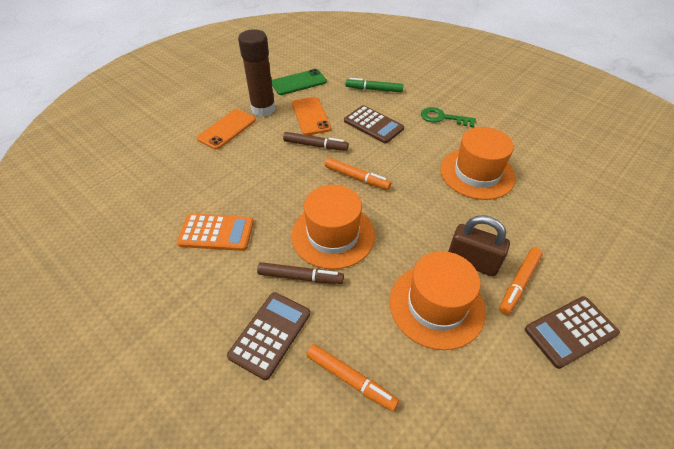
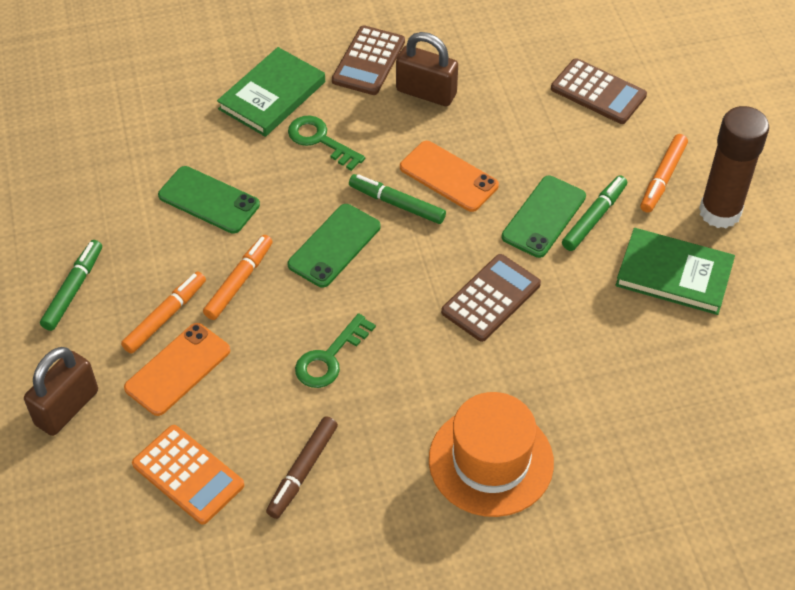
brown marker: [257,262,344,284] [283,132,349,151] = 2 -> [266,416,338,519] = 1
brown padlock: [448,215,510,277] = 1 -> [24,347,98,436] [396,32,458,106] = 2
green book: none = 0 -> [217,47,325,137] [615,228,735,315] = 2
green key: [421,107,476,127] = 1 -> [288,116,365,171] [295,313,376,388] = 2
green marker: [345,78,403,92] = 1 -> [40,240,102,331] [349,174,446,224] [562,176,627,251] = 3
green phone: [272,69,327,95] = 1 -> [158,166,260,234] [288,204,381,288] [501,176,586,258] = 3
orange hat: [291,185,375,270] [389,251,486,350] [440,127,516,200] = 3 -> [429,392,554,517] = 1

